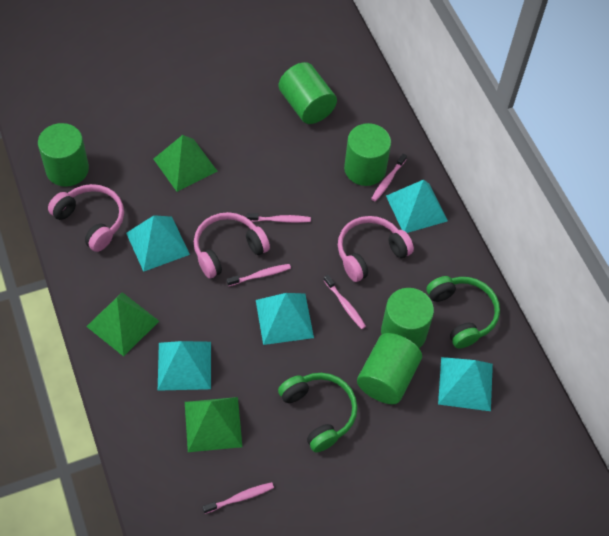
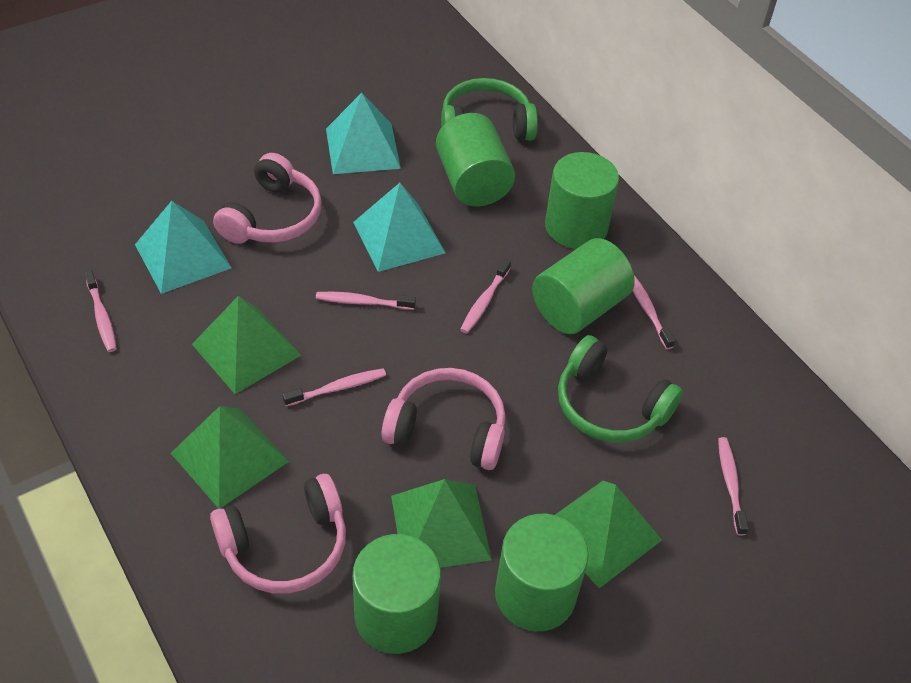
green pyramid: [86,292,159,356] [154,135,217,192] [185,397,242,452] = 3 -> [171,406,289,509] [192,296,301,394] [391,479,492,568] [555,481,662,588] = 4
pink toothbrush: [202,482,274,514] [227,264,291,286] [247,213,311,223] [324,275,366,329] [371,154,407,201] = 5 -> [84,270,117,352] [282,368,386,406] [316,292,416,310] [460,259,511,333] [633,275,675,349] [718,437,749,536] = 6
turquoise pyramid: [126,215,190,272] [158,341,211,391] [256,293,314,345] [386,180,448,233] [438,357,493,411] = 5 -> [135,201,232,294] [326,93,401,174] [353,183,445,272] = 3

